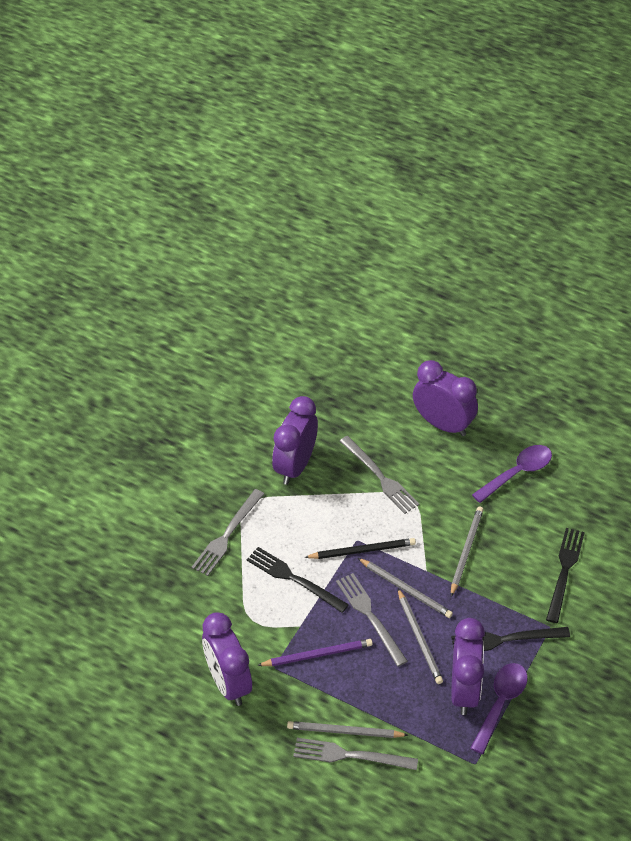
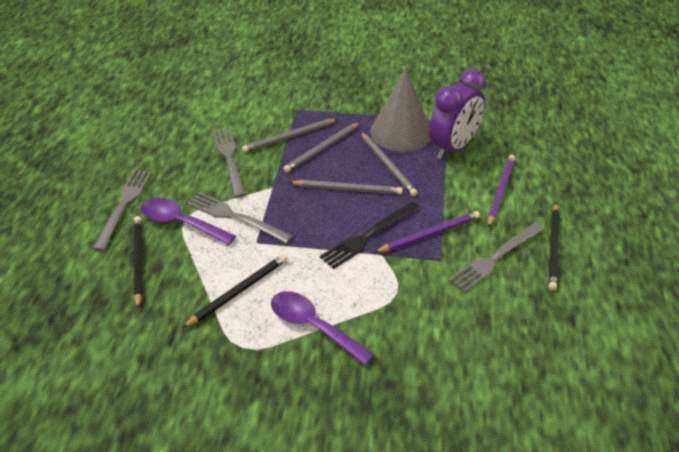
black fork: [247,547,349,613] [451,627,570,651] [546,528,585,623] = 3 -> [320,201,420,269] = 1
black pencil: [304,538,416,559] = 1 -> [134,216,142,308] [182,254,287,328] [549,203,560,291] = 3
grey cone: none = 0 -> [370,68,430,152] = 1
purple clock: [202,612,252,706] [272,396,318,485] [413,360,478,436] [451,618,485,715] = 4 -> [429,69,486,160] = 1
purple pencil: [257,639,373,666] = 1 -> [374,211,480,253] [488,155,515,228] = 2

